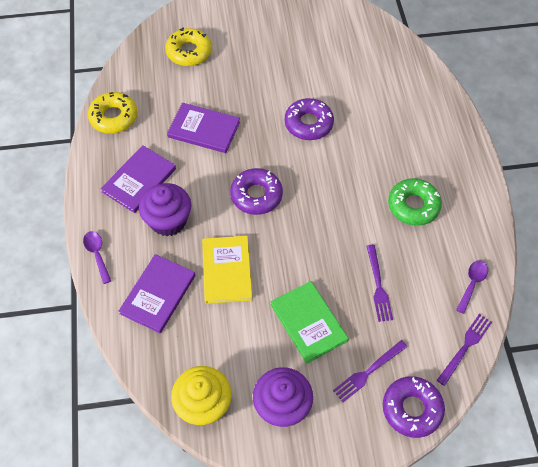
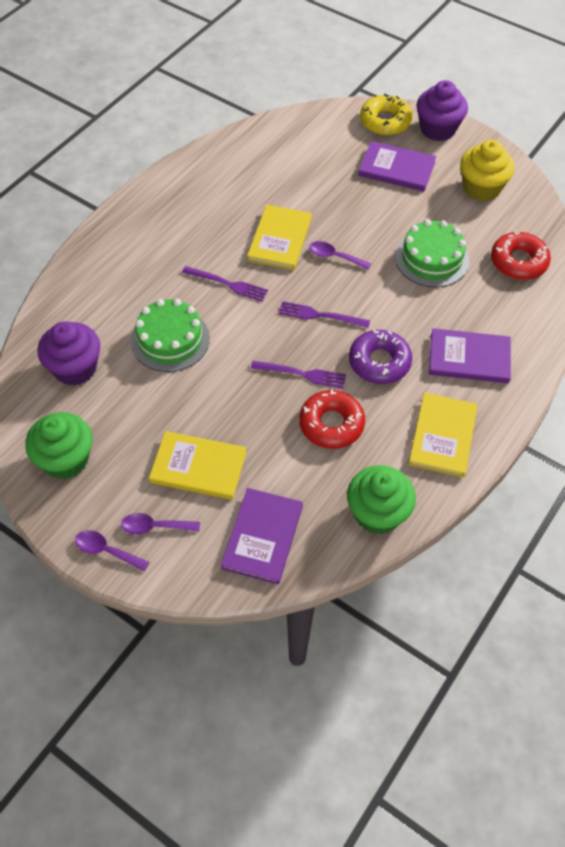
green book: [270,281,349,364] = 1 -> none = 0
green cake: none = 0 -> [131,299,210,372] [395,219,469,287] = 2
green cupcake: none = 0 -> [25,412,92,479] [347,465,416,534] = 2
green donut: [388,178,442,226] = 1 -> none = 0
purple donut: [230,168,283,215] [285,98,334,140] [383,376,445,438] = 3 -> [349,329,412,384] = 1
purple spoon: [83,231,111,284] [456,260,488,314] = 2 -> [75,530,149,571] [121,513,200,535] [309,241,371,270] = 3
red donut: none = 0 -> [299,389,365,449] [491,230,551,280] = 2
yellow book: [202,236,252,304] = 1 -> [149,431,247,500] [247,205,312,270] [408,392,478,477] = 3
yellow donut: [88,92,137,134] [165,28,212,66] = 2 -> [360,93,413,136] = 1

